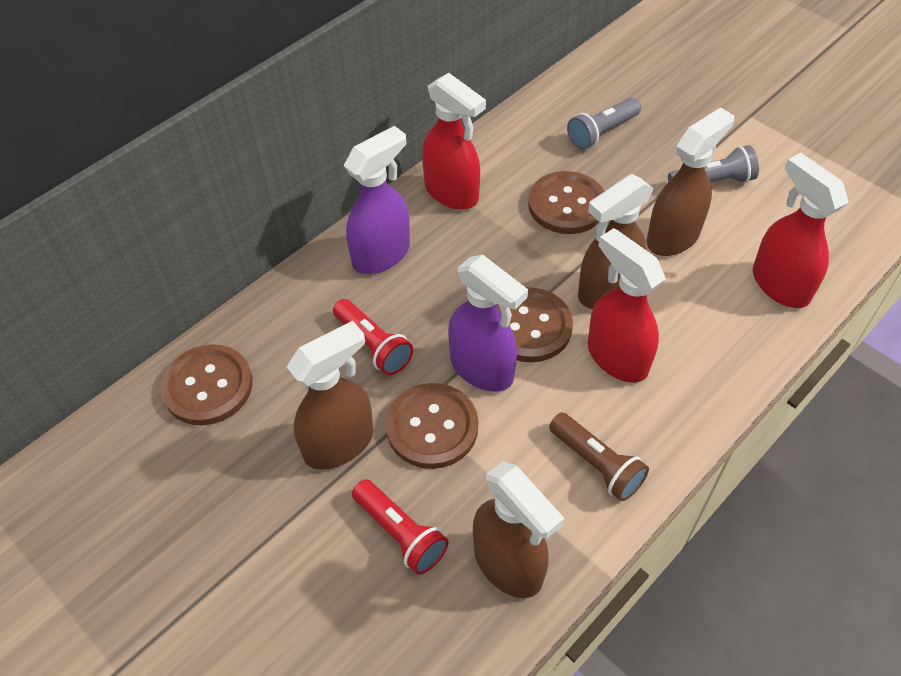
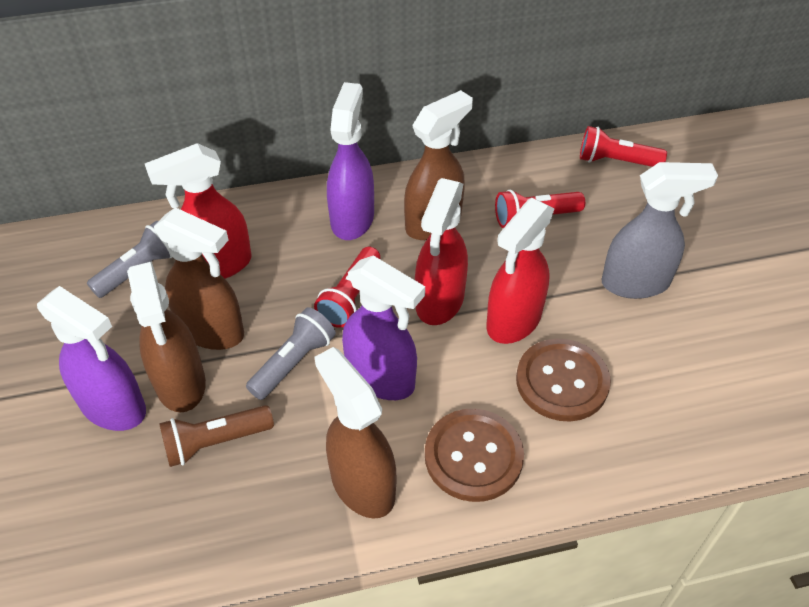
brown button: [161,344,253,425] [386,383,478,469] [497,287,573,362] [528,171,604,234] = 4 -> [425,409,524,502] [516,339,611,421] = 2
grey spray bottle: none = 0 -> [602,162,718,299] = 1
purple spray bottle: [344,126,410,274] [448,255,528,392] = 2 -> [37,286,146,431] [327,82,374,240] [342,255,425,400] = 3
red flashlight: [333,299,413,375] [352,479,448,574] = 2 -> [314,247,380,328] [495,190,585,228] [580,126,667,167] = 3

